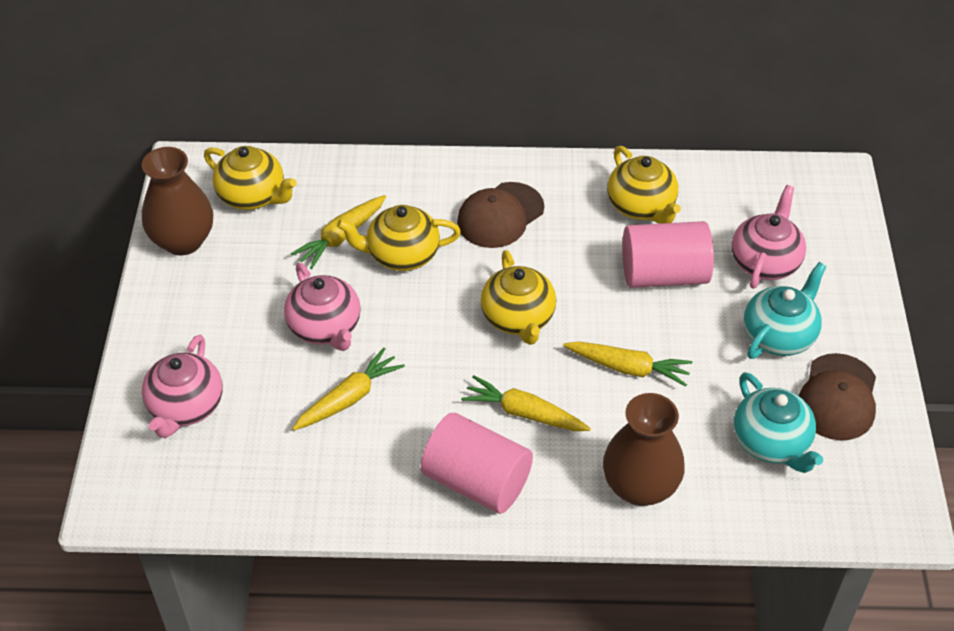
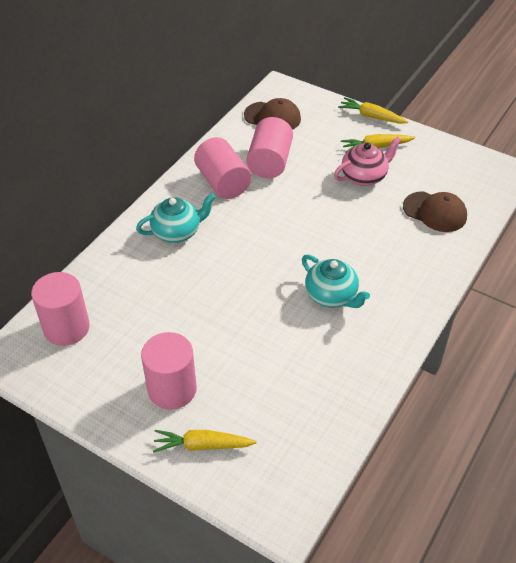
brown vase: [142,147,213,255] [603,393,685,506] = 2 -> none = 0
pink cylinder: [421,413,533,514] [622,221,714,288] = 2 -> [31,272,90,346] [141,332,197,410] [194,137,251,199] [246,117,293,178] = 4
pink teapot: [142,335,223,438] [284,263,361,351] [732,185,806,289] = 3 -> [334,137,401,186] = 1
yellow carrot: [290,195,386,269] [292,348,405,430] [461,375,591,431] [563,341,692,387] = 4 -> [153,430,257,453] [338,97,408,124] [341,134,415,153] = 3
yellow teapot: [204,146,297,210] [337,205,461,271] [480,250,556,345] [607,146,681,224] = 4 -> none = 0

